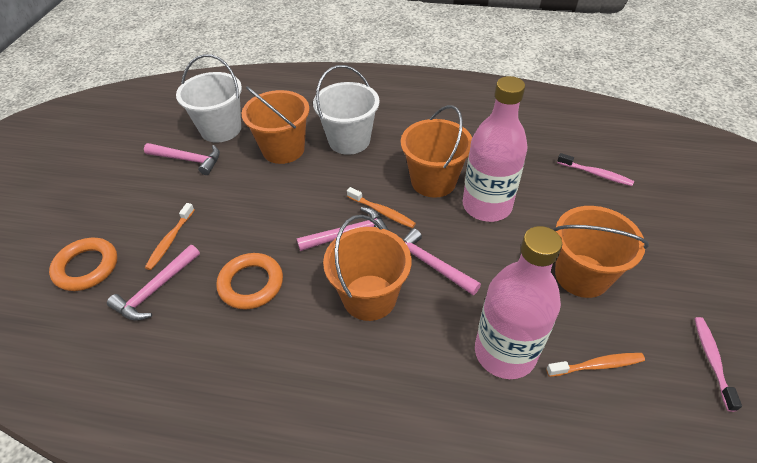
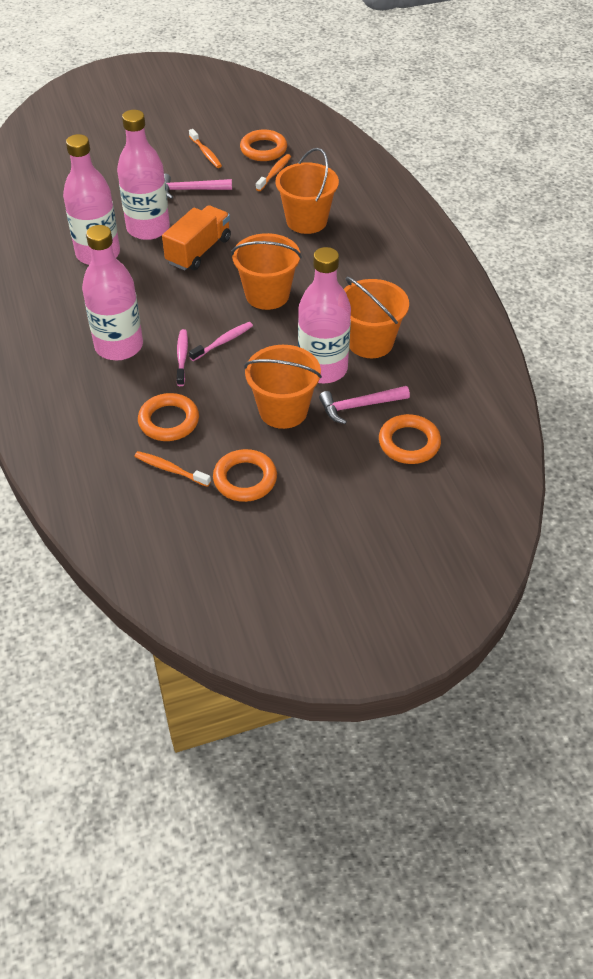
orange ring: [49,238,117,291] [216,253,283,310] = 2 -> [138,393,199,441] [213,449,277,502] [240,130,287,161] [379,414,441,464] = 4
orange truck: none = 0 -> [162,205,231,270] = 1
pink bottle: [463,76,528,222] [475,226,562,379] = 2 -> [63,134,120,265] [82,225,143,360] [117,110,170,240] [298,247,351,383] = 4
pink hammer: [107,245,200,320] [144,143,220,175] [297,207,389,251] [403,229,481,295] = 4 -> [164,174,232,199] [319,386,410,424] = 2
white bucket: [176,54,242,143] [313,65,380,155] = 2 -> none = 0

